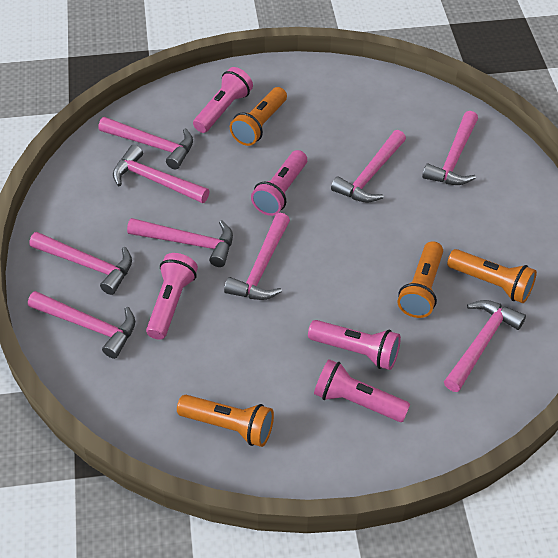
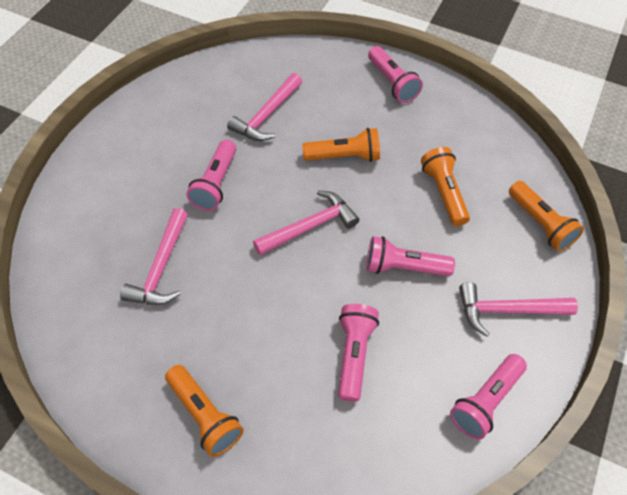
pink hammer: [28,291,135,359] [29,232,132,295] [98,117,193,169] [113,145,209,203] [127,218,233,267] [224,213,290,300] [331,130,406,203] [422,111,478,185] [444,300,526,392] = 9 -> [120,208,188,305] [227,73,302,141] [253,191,359,255] [459,282,578,337] = 4

